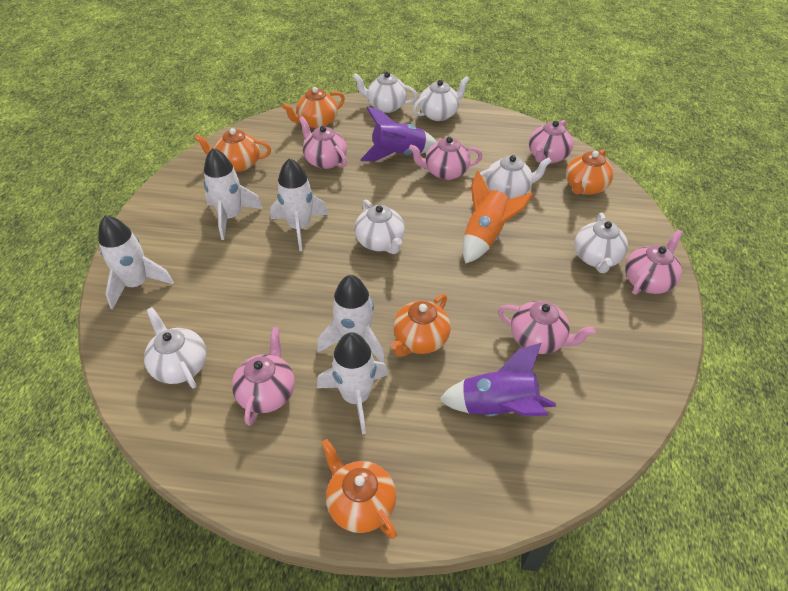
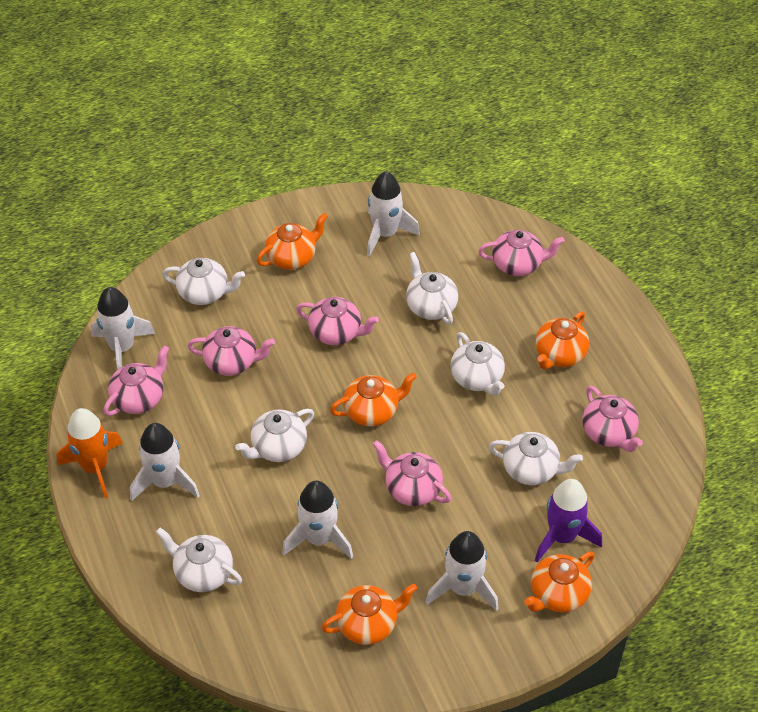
purple rocket: [360,106,436,161] [439,343,556,417] = 2 -> [535,479,602,562] = 1

